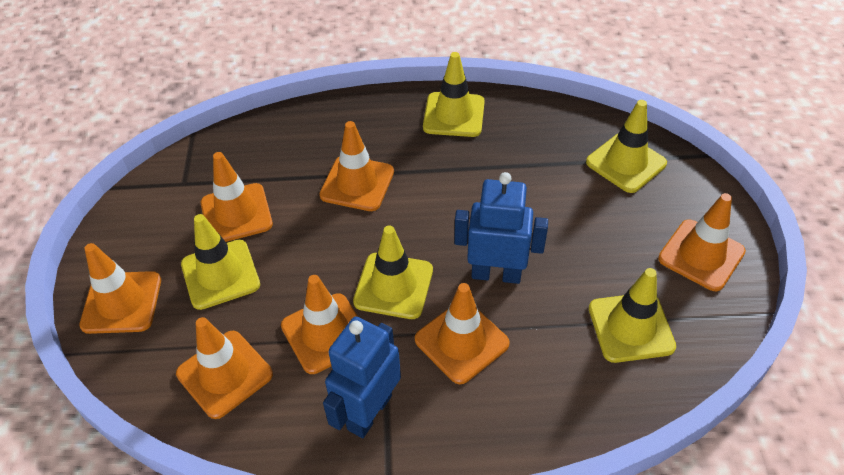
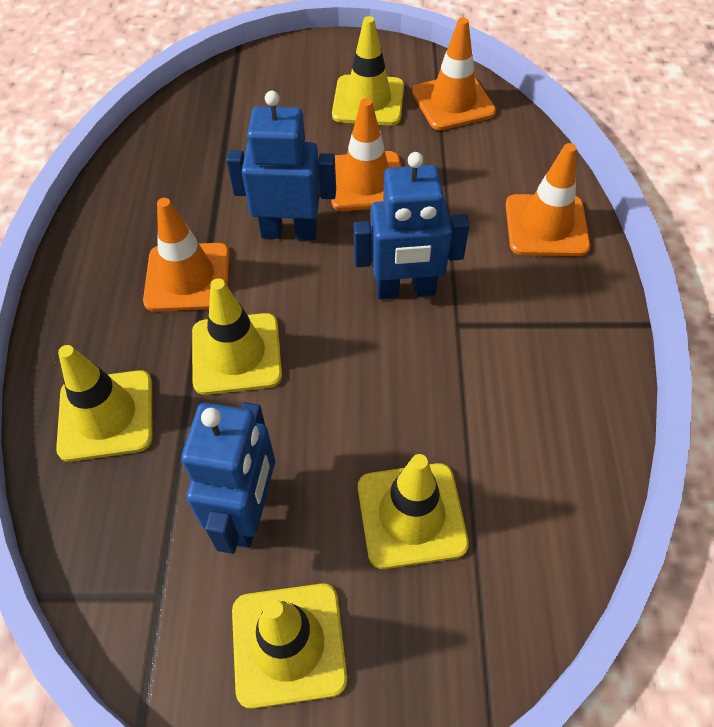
blue robot: [323,317,401,438] [454,172,548,284] = 2 -> [181,402,275,554] [227,91,336,240] [354,152,470,299] = 3
orange traffic cone: [79,243,161,334] [176,317,273,419] [201,152,273,242] [281,275,358,374] [319,121,394,211] [415,283,510,384] [658,193,746,291] = 7 -> [143,198,230,312] [331,98,401,211] [412,17,496,130] [506,143,590,256] = 4

